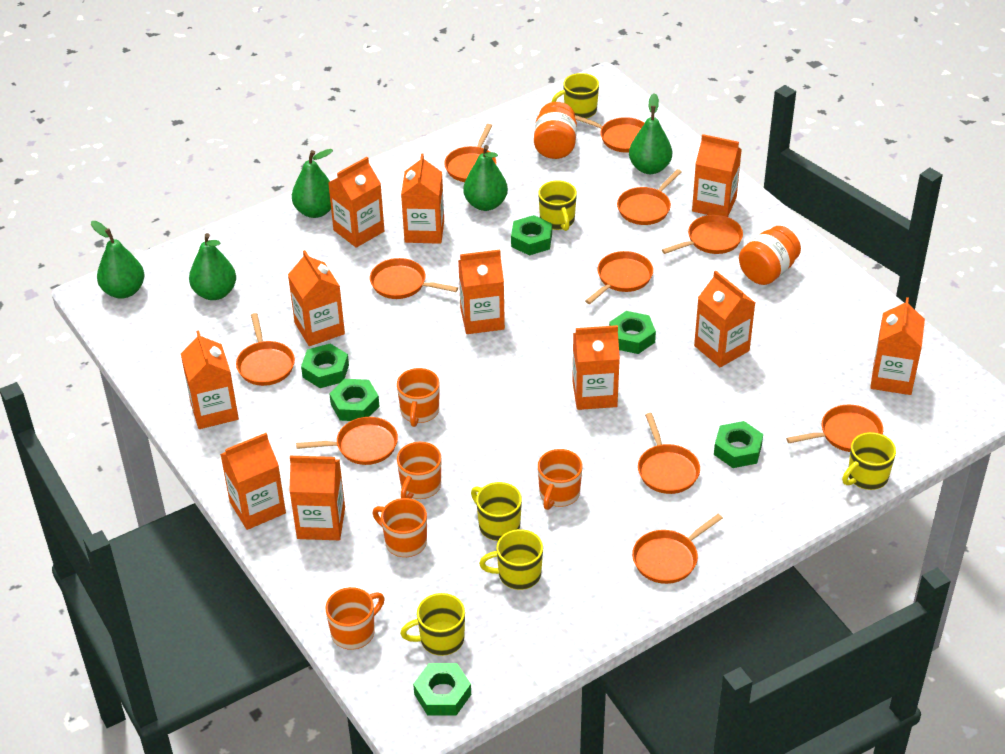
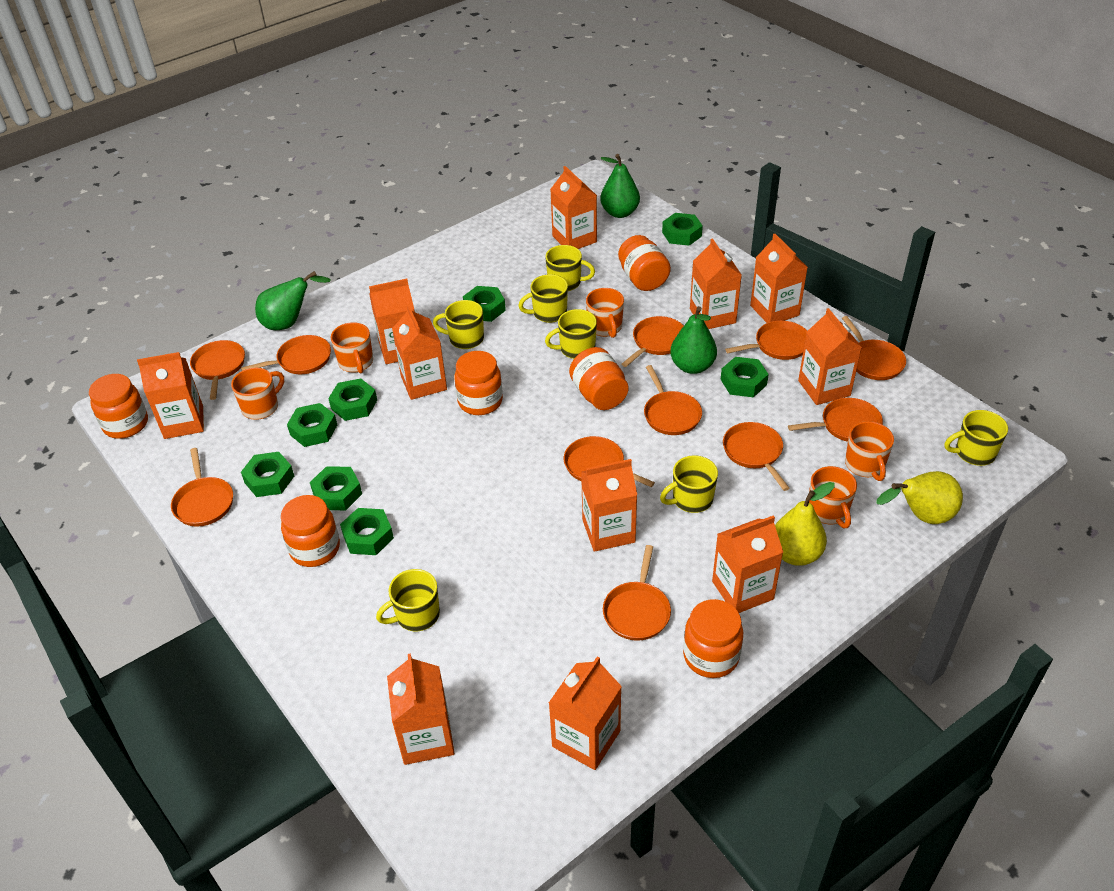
green nut: [301,344,349,388] [329,379,380,421] [413,663,471,716] [511,215,552,255] [609,311,656,354] [714,421,763,468] = 6 -> [241,452,294,497] [287,403,337,447] [310,466,362,510] [328,379,377,421] [340,508,394,555] [463,286,506,322] [662,213,703,246] [721,357,769,397] = 8
green pear: [91,221,144,299] [189,233,236,300] [292,149,333,218] [463,145,508,211] [629,93,672,174] = 5 -> [255,271,331,330] [600,154,640,218] [670,306,717,374] = 3
orange jar: [534,102,577,159] [739,226,801,285] = 2 -> [89,374,148,439] [281,495,340,567] [454,351,503,415] [569,347,629,410] [618,235,671,291] [683,599,743,678] = 6
yellow mug: [400,593,465,656] [471,482,522,541] [479,529,543,590] [538,181,577,231] [552,73,599,119] [842,432,896,490] = 6 -> [376,569,440,631] [433,300,484,349] [518,274,568,323] [545,245,595,291] [545,309,597,359] [660,455,718,513] [945,410,1008,466] = 7
yellow pear: none = 0 -> [775,482,835,566] [877,471,963,524] = 2

